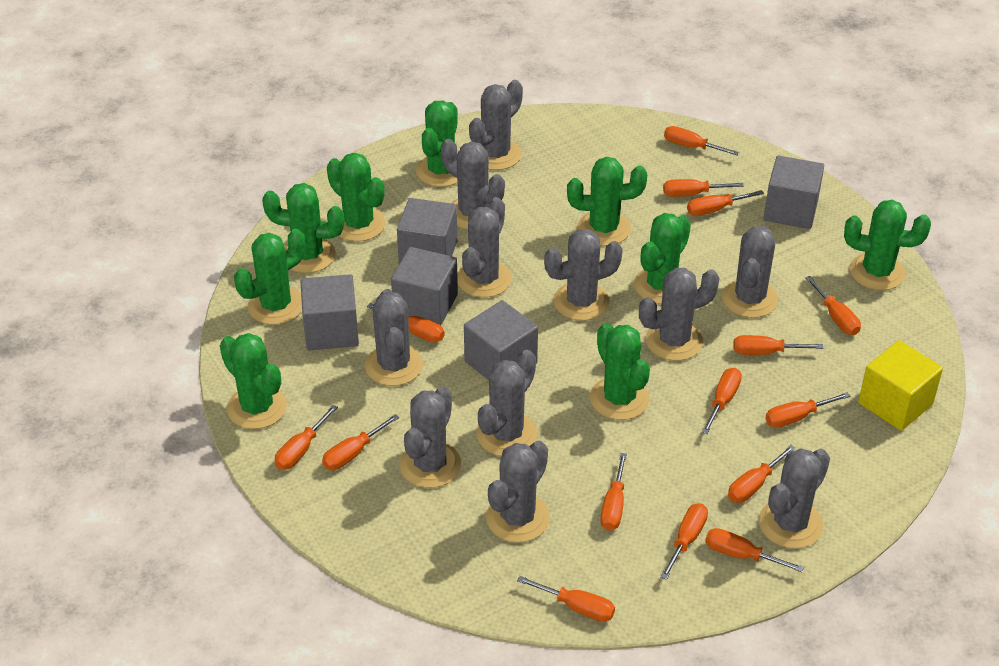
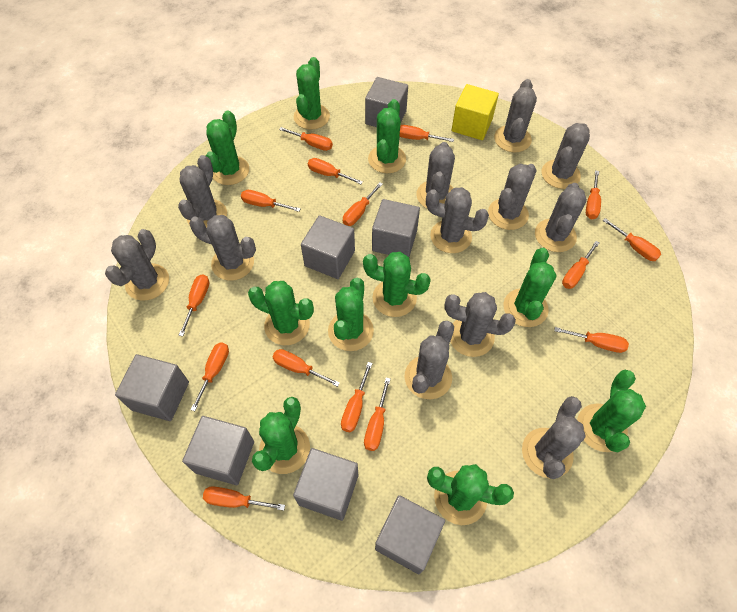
green cactus: [220,333,287,429] [234,229,305,325] [262,183,344,273] [327,153,386,242] [416,100,458,187] [567,157,647,246] [590,323,650,420] [634,213,691,304] [844,200,931,290] = 9 -> [206,110,249,185] [248,281,314,345] [252,397,310,474] [294,57,330,130] [328,278,374,351] [363,252,431,317] [368,99,406,173] [427,464,514,525] [503,248,556,327] [577,370,646,452] = 10
grey cactus: [365,289,423,386] [400,387,461,488] [441,139,505,230] [457,197,512,298] [469,80,523,170] [477,350,537,456] [486,441,550,543] [544,229,623,321] [639,268,720,361] [722,226,778,318] [759,448,830,549] = 11 -> [105,229,169,301] [178,155,227,227] [189,215,256,281] [404,321,454,399] [417,142,455,209] [426,187,489,253] [444,292,516,357] [488,164,537,230] [494,79,537,153] [522,396,586,479] [535,183,587,252] [542,123,590,189] = 12
grey cube: [301,274,359,350] [391,247,458,325] [397,198,458,264] [464,300,538,380] [764,155,824,229] = 5 -> [115,354,189,421] [182,416,254,485] [293,448,358,521] [301,215,355,279] [365,77,408,127] [372,199,420,257] [375,495,445,574] = 7

